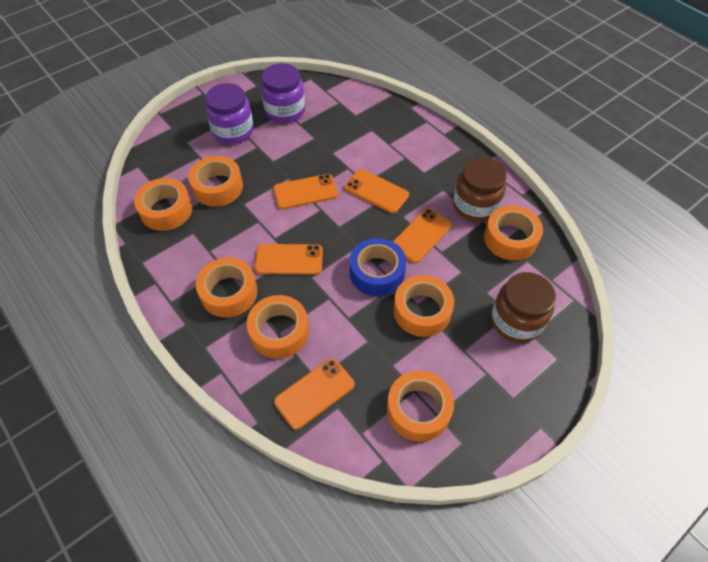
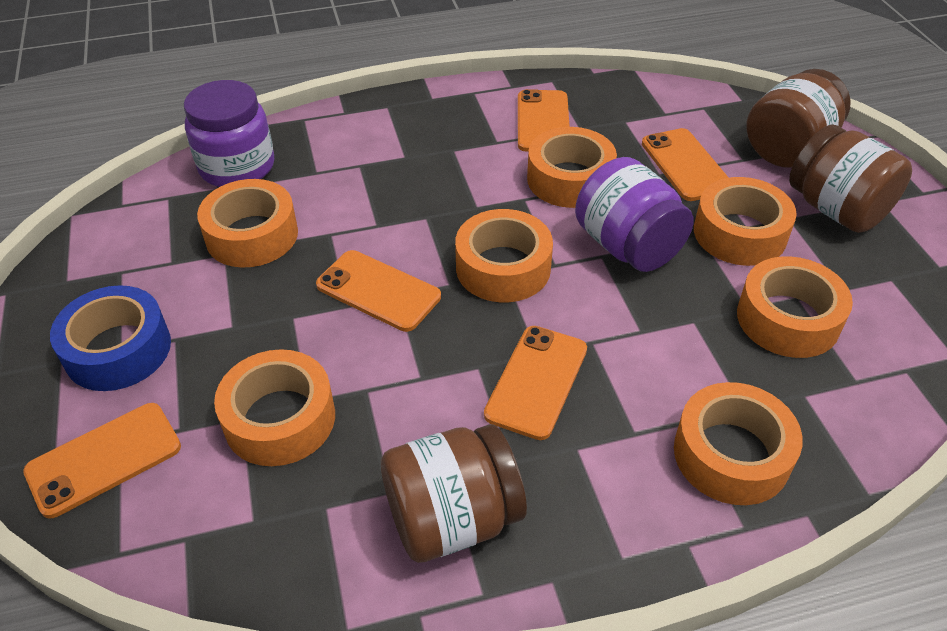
brown jar: [453,157,507,222] [491,272,556,343] = 2 -> [381,424,527,563] [746,69,851,168] [789,124,912,233] = 3

